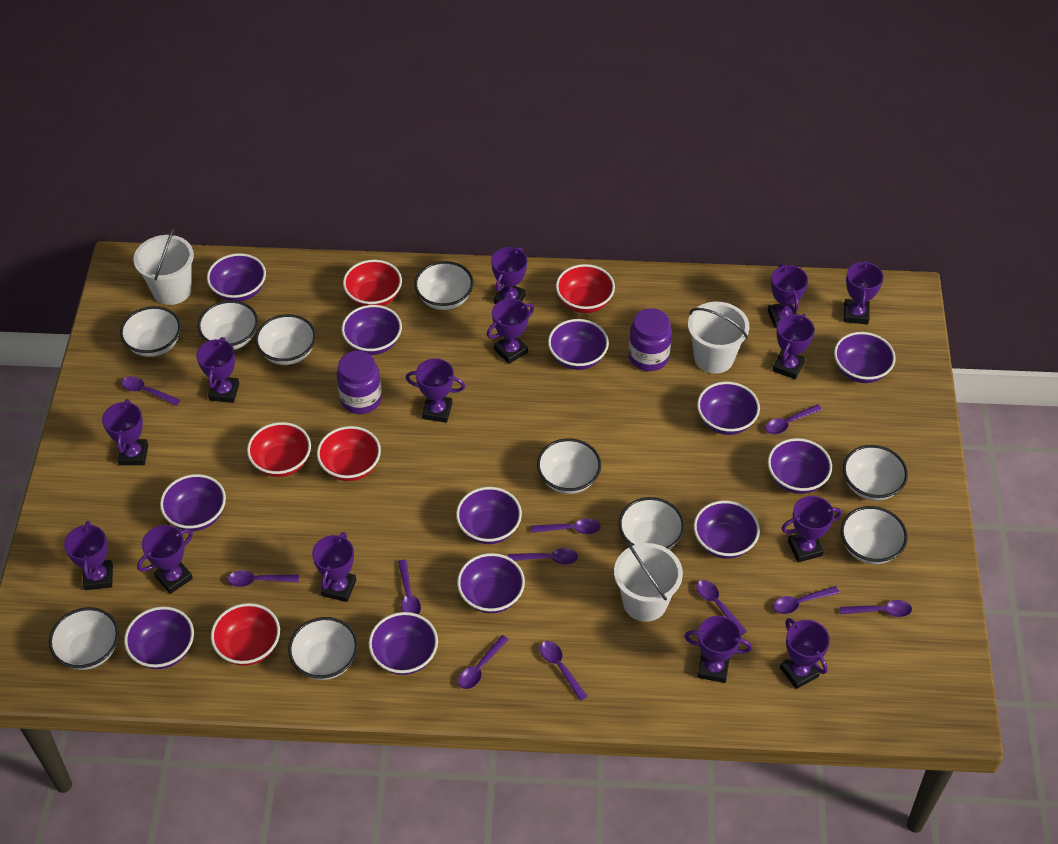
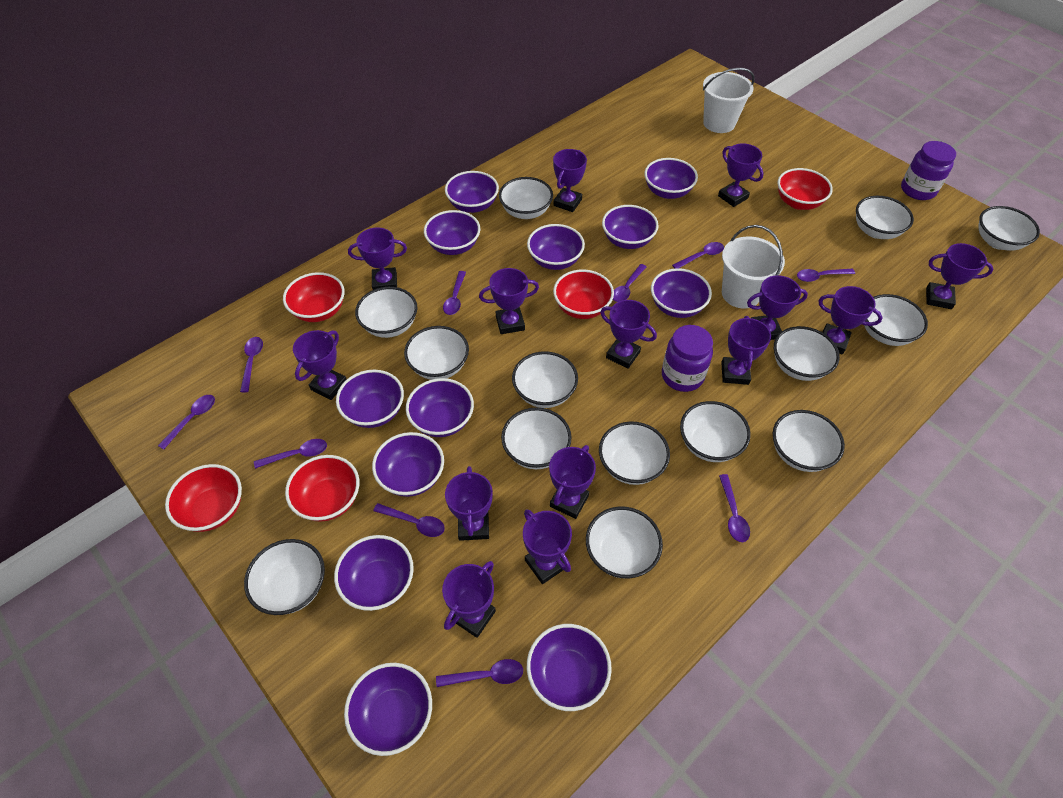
purple spoon: [121,376,181,406] [228,570,299,587] [398,560,421,615] [458,635,509,689] [508,548,578,565] [531,518,601,534] [540,641,587,701] [696,580,747,635] [765,404,822,434] [773,586,839,614] [840,600,912,617] = 11 -> [158,395,215,450] [240,337,263,392] [254,439,327,469] [373,503,445,537] [436,659,523,687] [443,271,466,315] [613,264,647,302] [672,242,724,269] [719,474,750,542] [797,269,855,282] = 10
white bowl: [49,607,119,670] [120,306,181,357] [198,300,258,350] [255,314,316,365] [288,617,358,680] [414,261,473,310] [537,438,601,494] [619,497,685,550] [841,506,908,564] [843,445,908,501] = 10 -> [244,539,325,615] [355,287,417,338] [404,326,469,380] [499,177,553,219] [501,407,572,469] [512,351,578,408] [586,506,663,578] [599,421,670,485] [680,401,751,462] [773,410,845,472] [774,326,840,381] [856,196,914,239] [864,294,928,346] [979,206,1040,251] = 14
white bucket: [134,227,194,305] [614,542,683,622] [688,302,750,374] = 3 -> [703,68,755,133] [722,225,785,309] = 2

